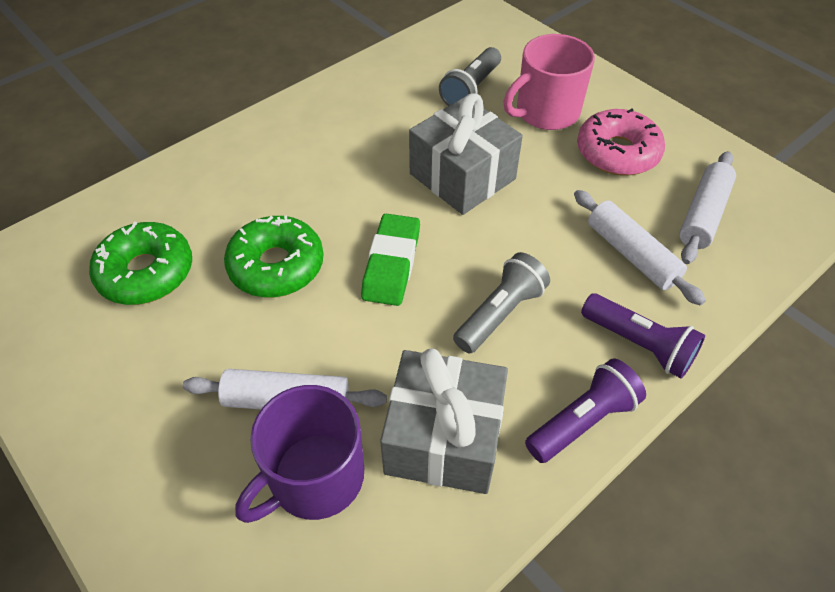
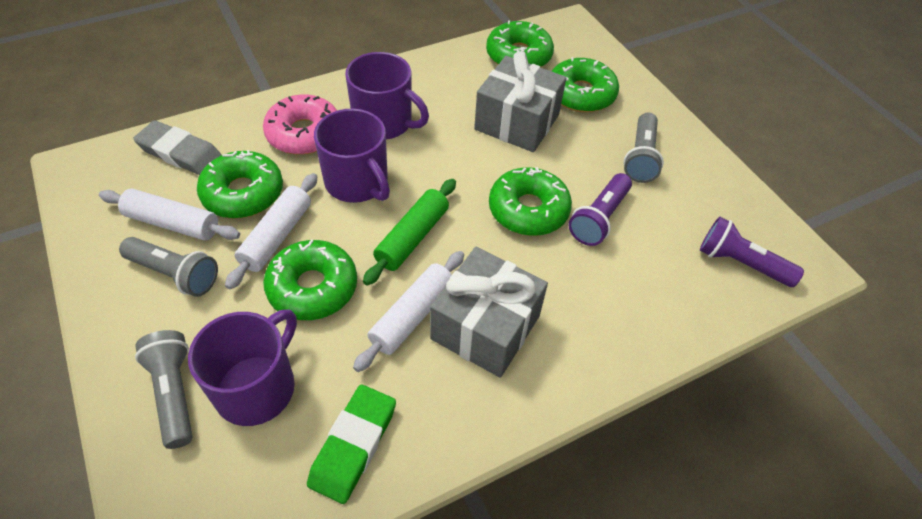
green donut: [89,222,192,305] [224,216,324,297] = 2 -> [197,150,283,219] [263,239,357,320] [486,20,554,68] [489,167,572,236] [552,57,619,112] = 5
green rolling pin: none = 0 -> [363,179,456,286] = 1
grey eraser: none = 0 -> [133,120,222,175] = 1
grey flashlight: [439,47,501,106] [453,252,550,354] = 2 -> [119,237,218,297] [135,330,193,449] [624,113,664,183] = 3
pink mug: [504,34,595,130] = 1 -> none = 0
purple mug: [235,385,364,523] = 1 -> [188,309,297,426] [314,109,390,203] [345,52,429,140] = 3

